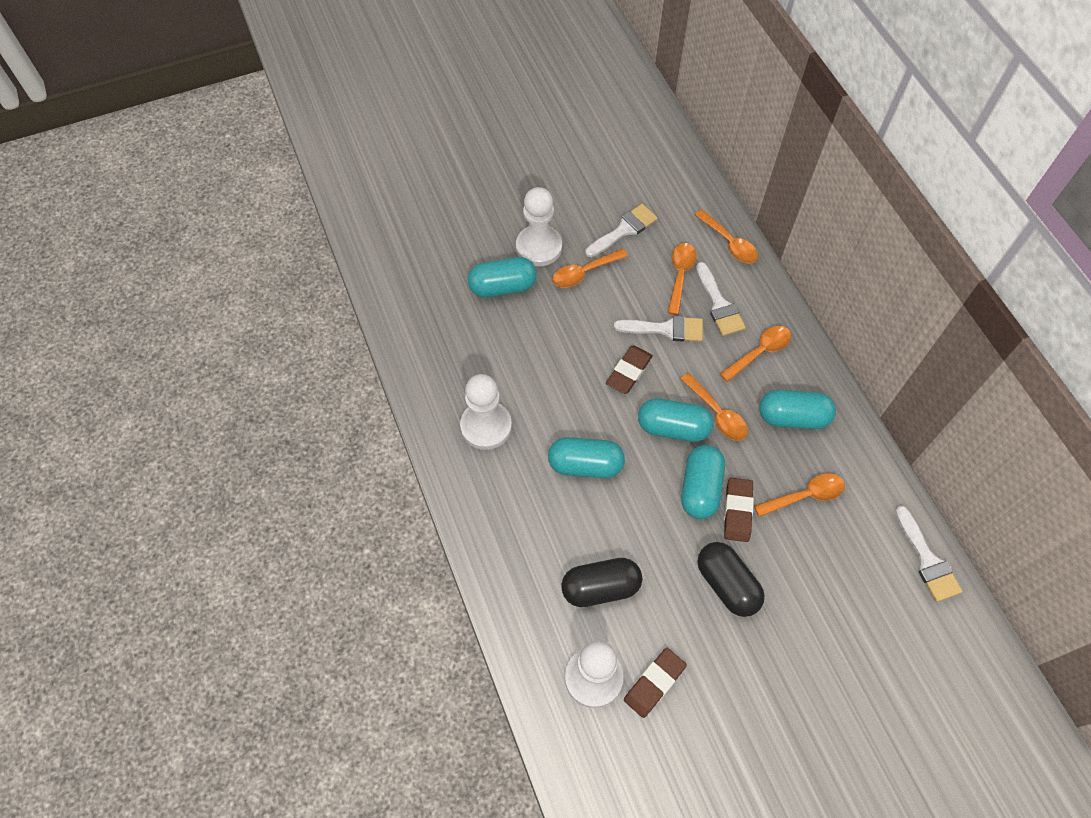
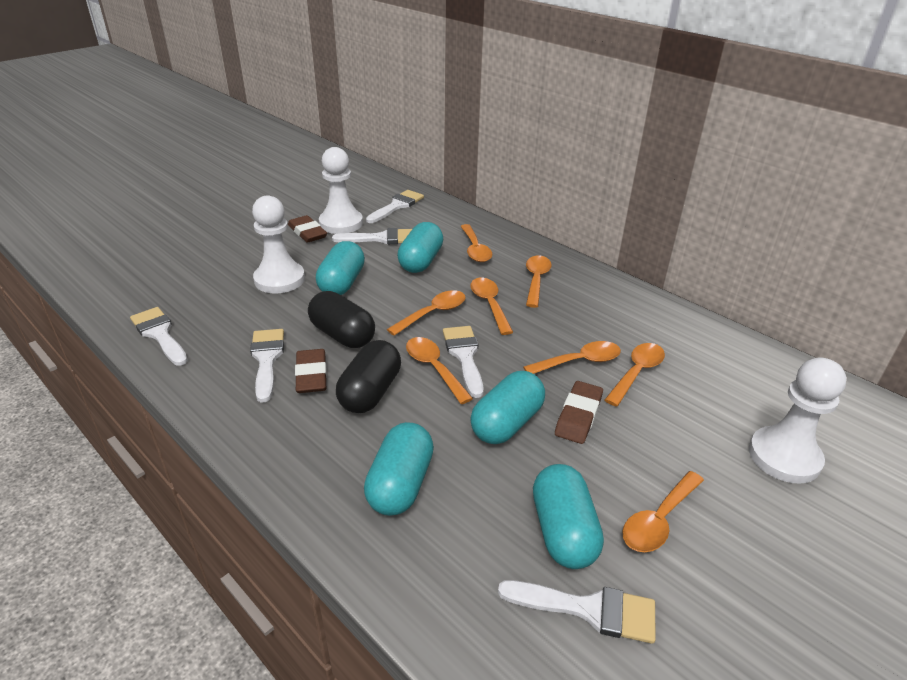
orange spoon: [552,249,628,288] [667,243,697,315] [680,373,748,441] [695,209,758,263] [720,326,791,382] [754,473,845,517] = 6 -> [387,290,466,336] [406,337,473,404] [460,224,492,262] [470,278,513,335] [523,341,621,374] [526,255,552,308] [605,343,665,407] [622,471,704,552] = 8
white brush: [585,204,658,257] [614,316,703,342] [696,262,746,336] [895,506,963,602] = 4 -> [130,307,188,366] [250,329,284,403] [332,228,412,244] [366,190,424,223] [443,326,483,398] [498,580,656,644] = 6

